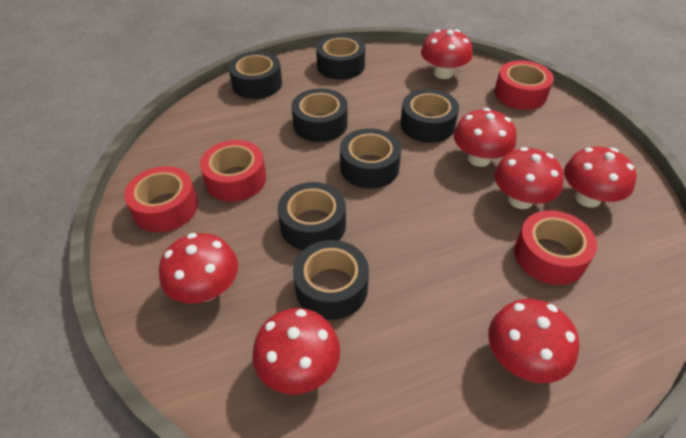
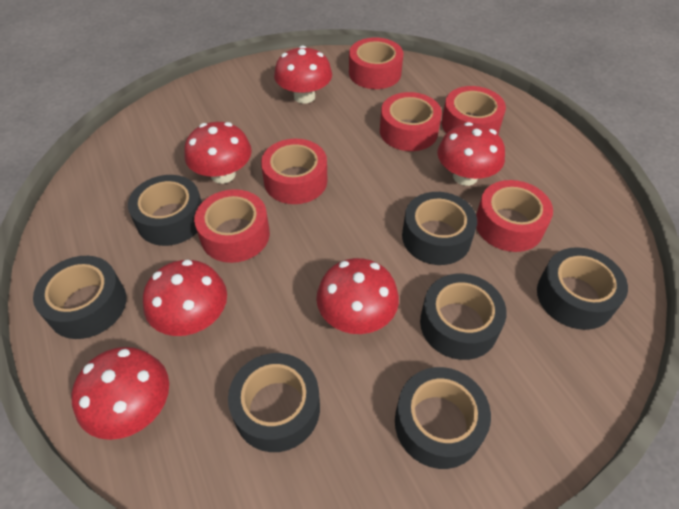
red mushroom: [159,233,238,303] [253,308,340,395] [421,29,473,79] [454,108,516,167] [488,299,579,383] [494,147,564,209] [564,146,637,208] = 7 -> [71,347,169,440] [143,259,227,336] [184,122,252,184] [274,46,332,104] [316,258,399,334] [437,122,505,186] = 6
red tape: [124,166,198,232] [200,140,266,202] [495,60,554,110] [514,210,597,285] = 4 -> [194,189,270,263] [261,139,327,204] [349,38,403,89] [380,92,442,151] [442,86,506,134] [476,180,553,252] = 6

